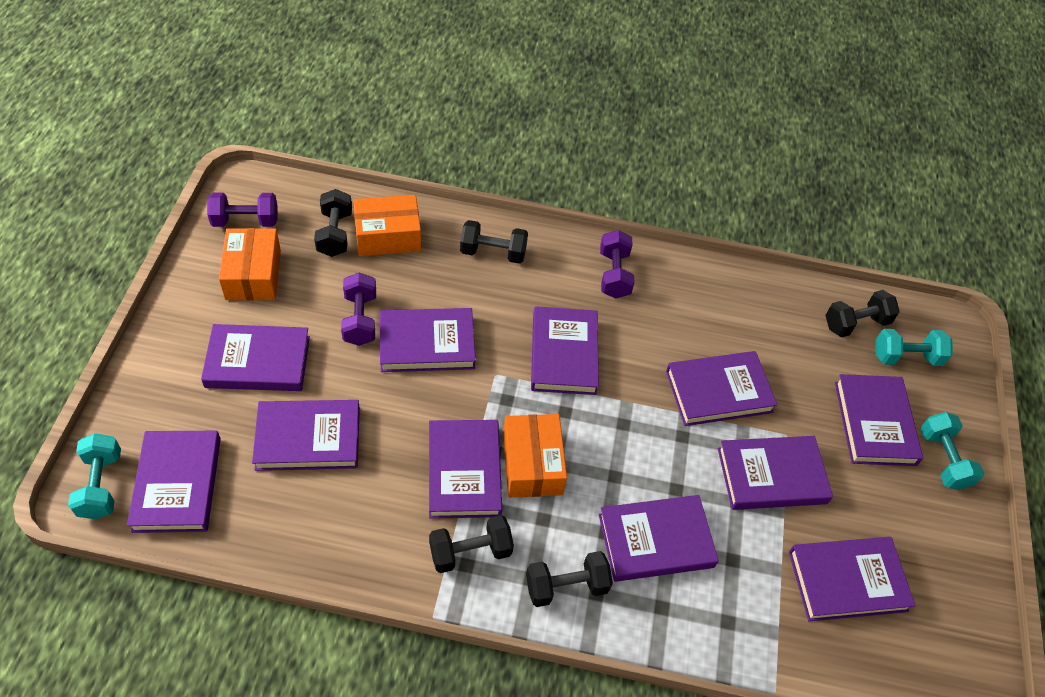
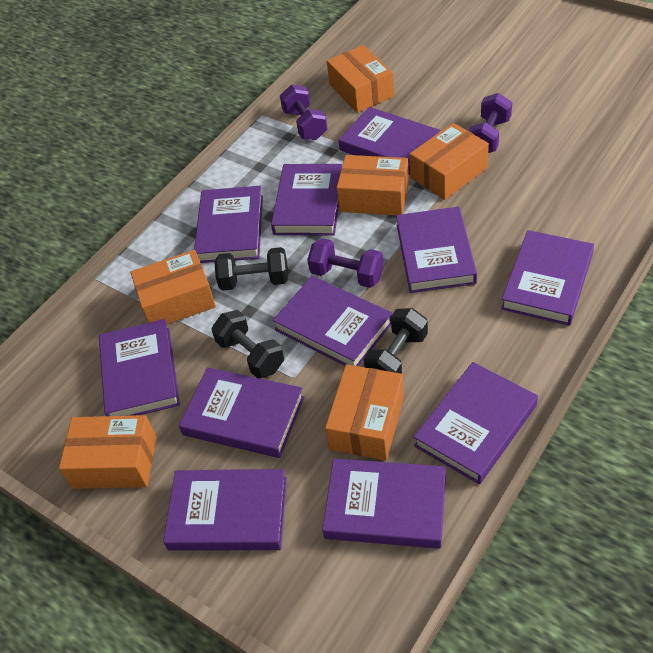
black dumbbell: [314,189,352,257] [429,515,514,573] [460,220,528,264] [526,551,613,607] [825,290,900,337] = 5 -> [212,310,284,378] [214,247,288,291] [364,308,428,374] = 3
orange box: [219,228,281,300] [353,195,421,256] [503,414,567,498] = 3 -> [59,415,156,489] [130,250,216,325] [325,364,404,461] [327,45,394,113] [337,155,409,215] [410,123,489,200] = 6
turquoise dumbbell: [68,433,121,519] [875,329,953,366] [920,412,985,490] = 3 -> none = 0

